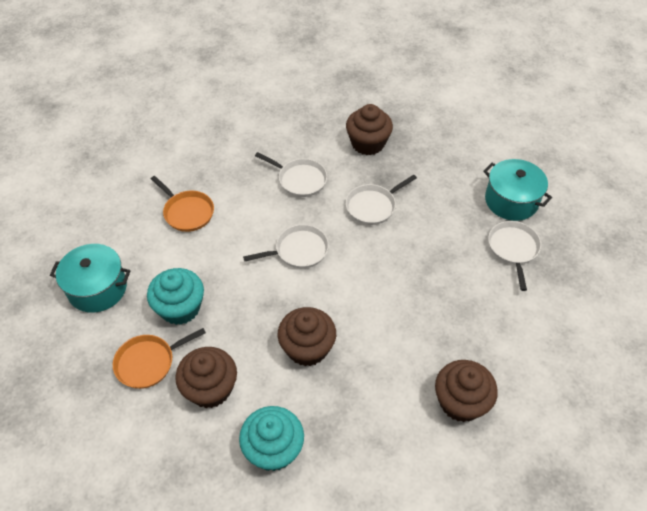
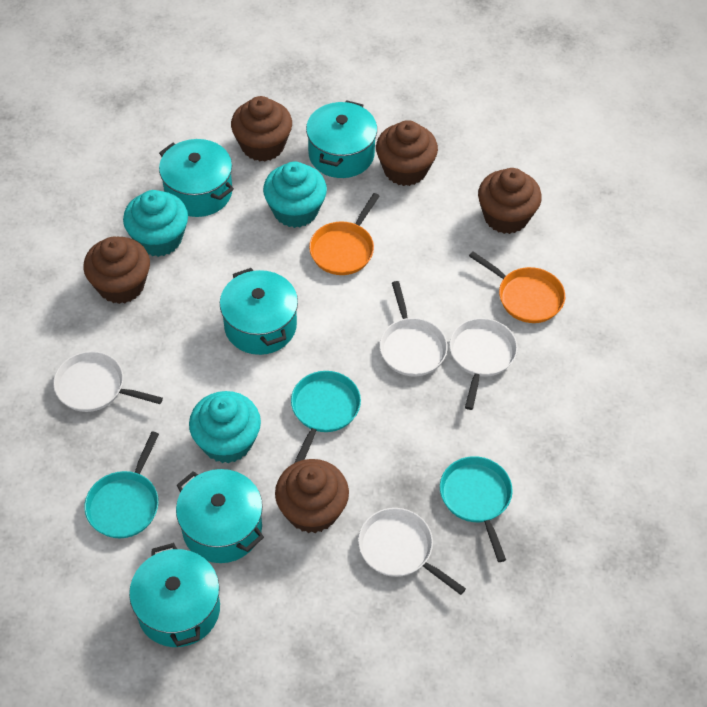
brown cupcake: [175,347,237,408] [278,307,336,366] [346,104,393,155] [435,360,498,422] = 4 -> [83,237,150,304] [231,96,292,162] [275,459,349,533] [376,120,438,186] [478,168,542,234] = 5
turquoise cupcake: [147,268,204,325] [239,406,304,471] = 2 -> [123,190,188,257] [189,391,261,463] [263,161,327,228] = 3
turquoise pan: none = 0 -> [84,431,159,538] [291,371,361,463] [440,456,513,562] = 3
turquoise pot: [50,244,130,313] [483,159,552,221] = 2 -> [129,543,220,647] [159,139,234,217] [176,469,264,563] [220,268,298,355] [306,100,377,178] = 5

